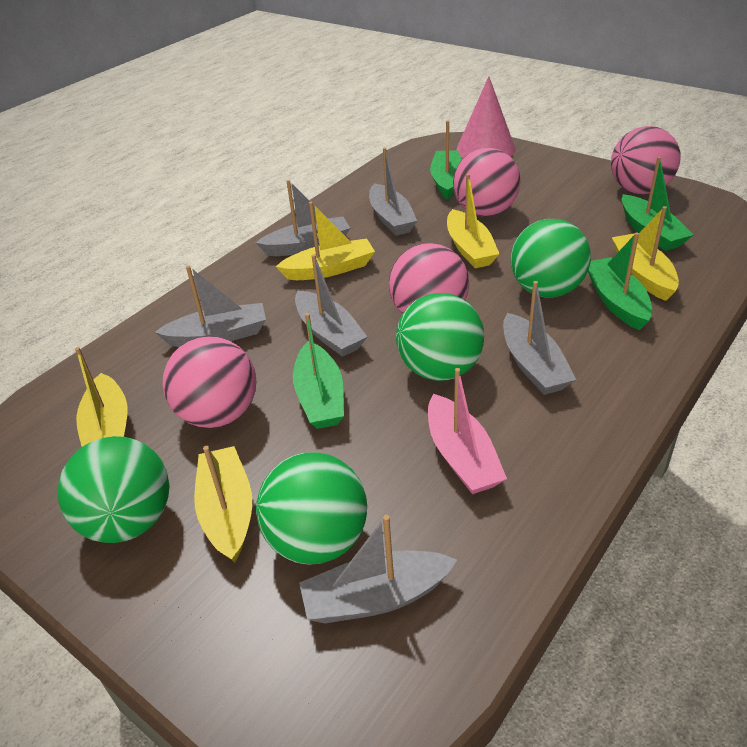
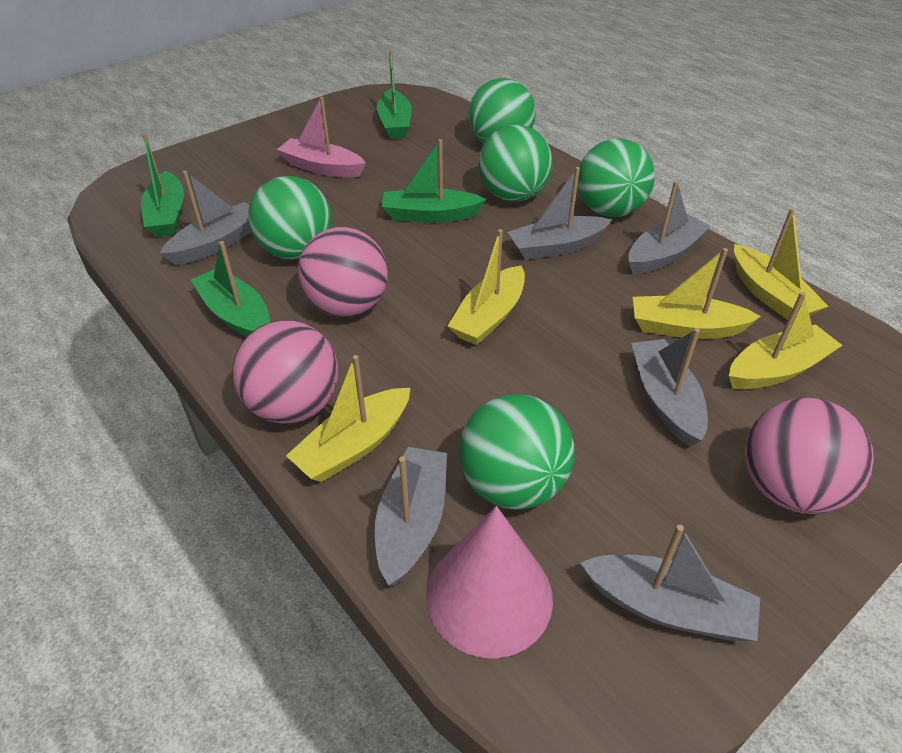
green ball: [58,436,170,543] [256,452,367,565] [396,293,484,381] [511,219,591,298] = 4 -> [248,176,332,259] [459,394,575,510] [468,78,535,144] [478,125,553,202] [578,139,655,217] = 5
pink ball: [162,336,256,428] [389,243,469,314] [453,148,521,216] [611,126,681,194] = 4 -> [232,320,338,423] [298,227,388,317] [745,398,874,514] = 3

